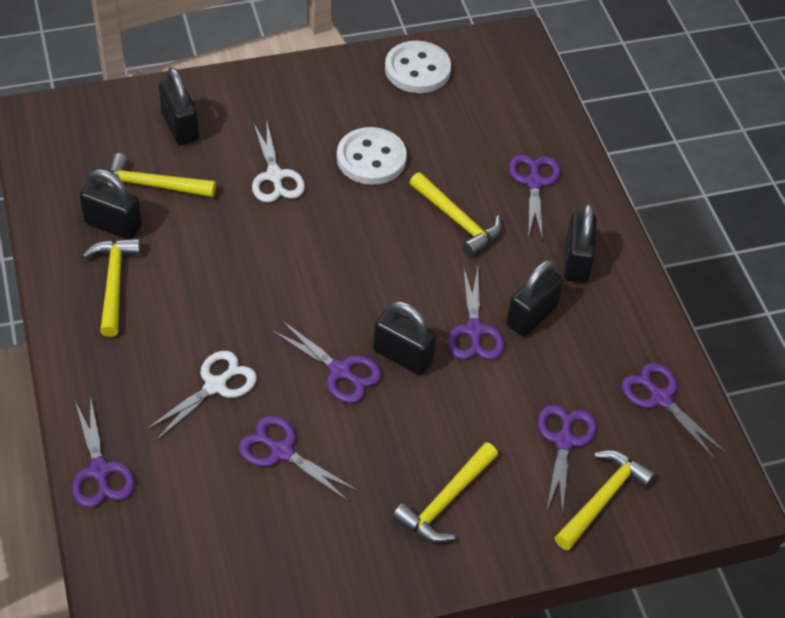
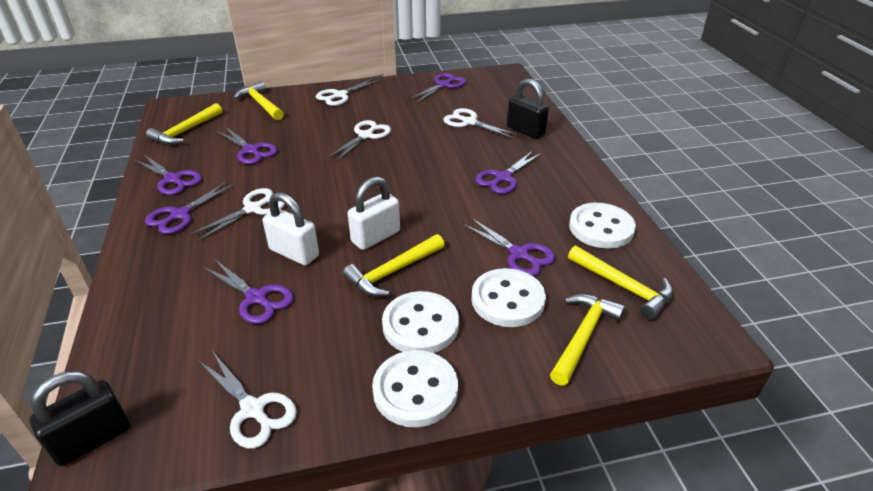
black padlock: [79,169,142,239] [159,67,199,145] [373,301,436,375] [506,260,563,336] [564,203,597,283] = 5 -> [30,371,130,466] [507,79,549,139] = 2
white button: [337,127,407,185] [385,41,451,93] = 2 -> [372,350,458,427] [382,291,459,353] [472,268,546,327] [569,203,636,249] = 4
white padlock: none = 0 -> [263,192,319,265] [348,176,400,250] = 2
white scissors: [145,351,257,441] [252,122,305,203] = 2 -> [190,188,285,242] [199,352,297,449] [316,78,381,106] [327,120,391,162] [443,108,519,139] = 5

